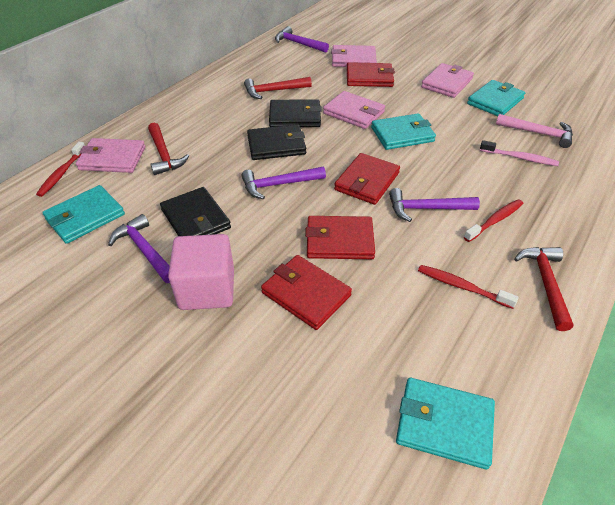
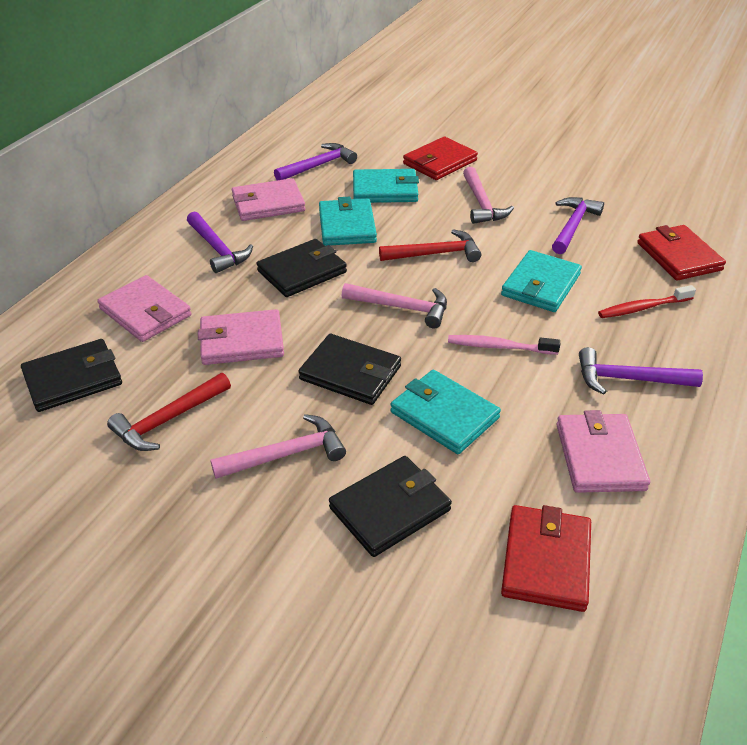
black wallet: [160,187,231,236] [247,124,306,160] [269,99,322,127] = 3 -> [21,339,122,412] [256,239,347,297] [298,334,401,405] [329,456,452,557] = 4
pink cube: [168,234,234,310] = 1 -> none = 0
pink hammer: [496,114,573,148] = 1 -> [210,414,346,479] [342,283,447,328] [463,167,514,224] = 3
red hammer: [148,122,189,175] [244,77,312,99] [514,247,574,331] = 3 -> [107,373,231,451] [379,229,481,262] = 2
red toothbrush: [36,142,85,197] [418,265,519,309] [464,199,523,242] = 3 -> [598,285,696,318] = 1
red wallet: [261,255,352,330] [305,216,375,259] [334,153,400,205] [347,62,395,87] = 4 -> [403,137,478,180] [501,505,591,612] [637,225,726,281] = 3

